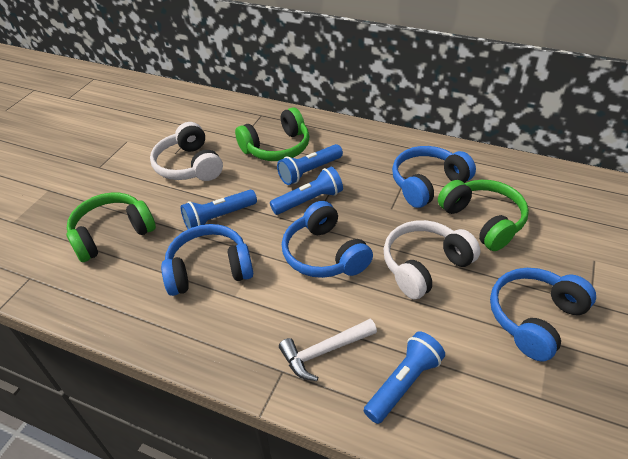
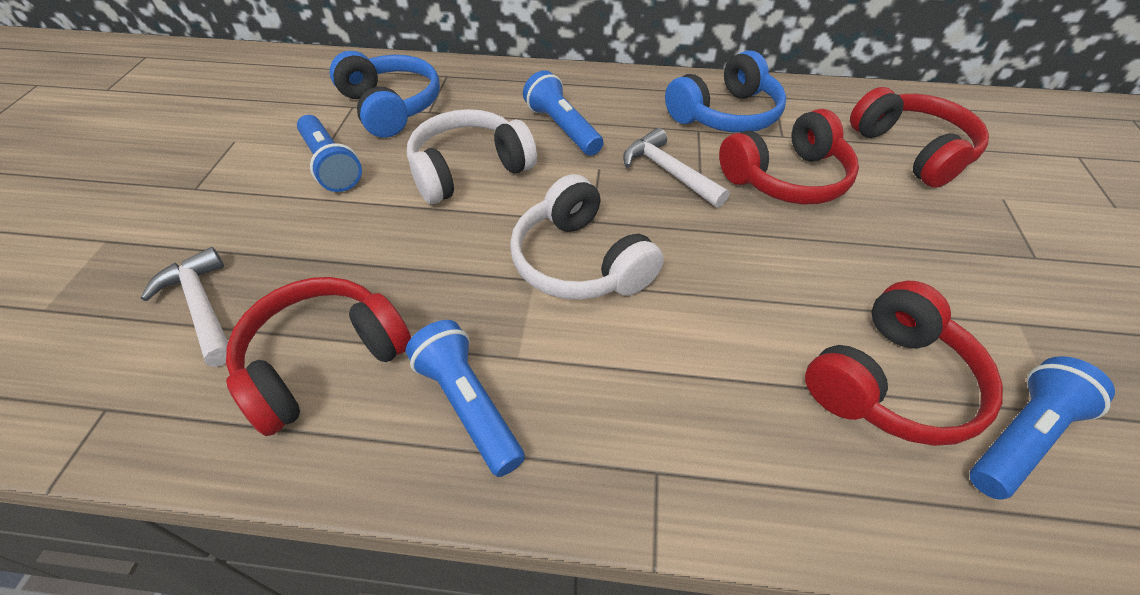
blue headphones: [161,224,253,296] [282,201,373,278] [392,146,476,208] [490,268,596,362] = 4 -> [330,51,440,138] [665,50,786,133] = 2
green headphones: [66,193,156,262] [235,107,310,161] [438,180,529,251] = 3 -> none = 0
red headphones: none = 0 -> [226,277,411,436] [719,109,859,204] [805,281,1003,446] [850,87,989,188] = 4
white hammer: [279,319,377,381] = 1 -> [141,247,228,367] [623,128,730,208] = 2

